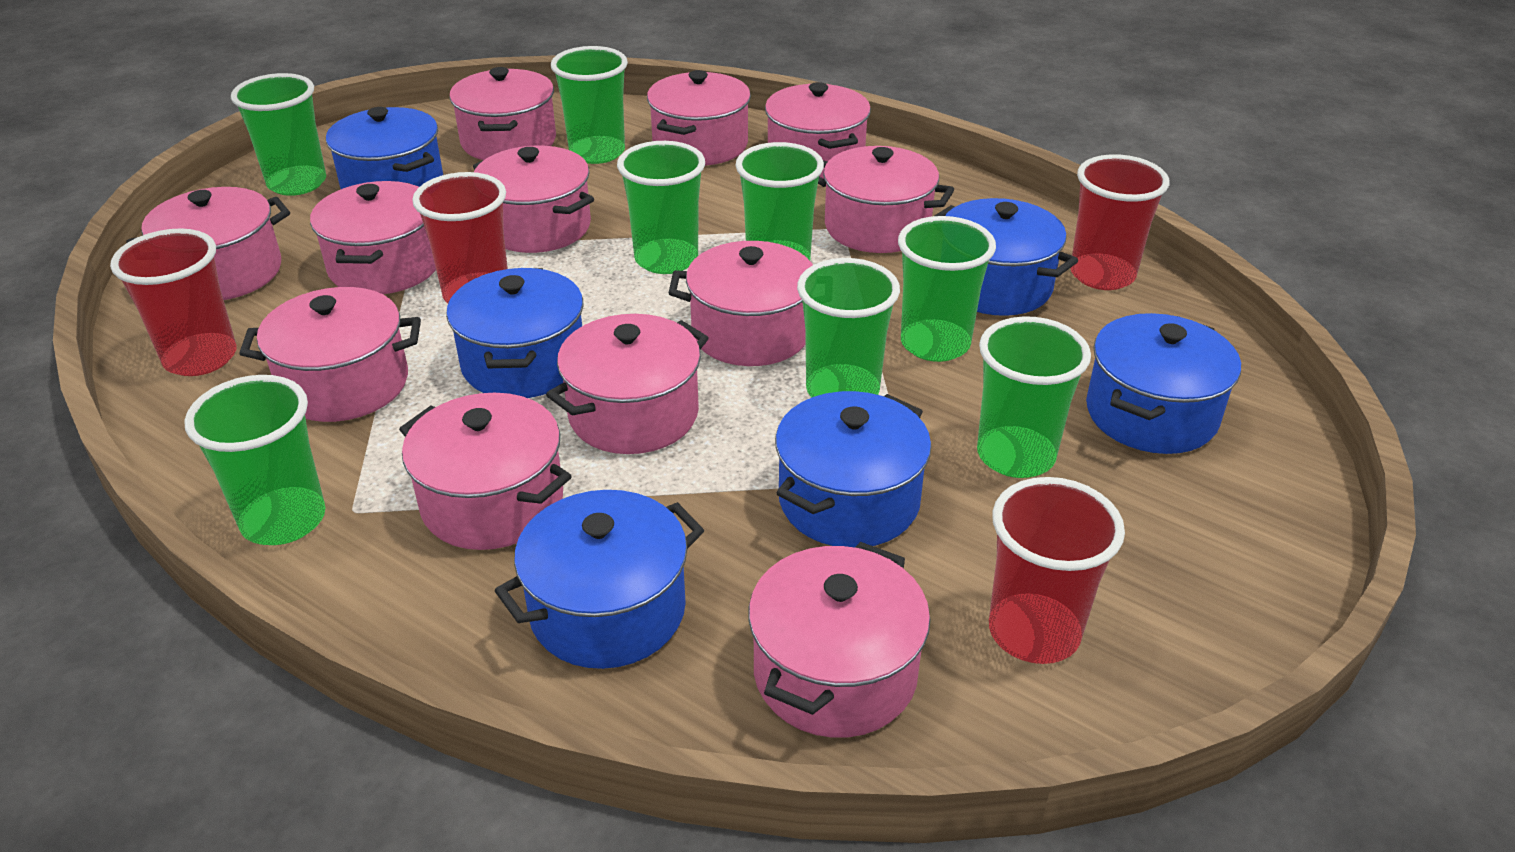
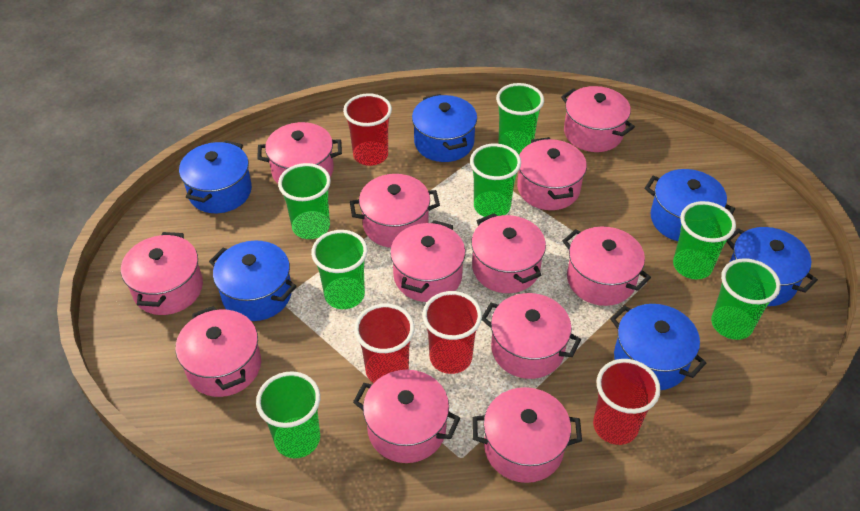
green cup: [184,375,325,545] [231,73,326,196] [551,46,628,164] [617,141,705,274] [736,142,824,260] [797,258,900,397] [898,216,996,362] [977,316,1091,478] = 8 -> [256,371,320,458] [278,163,331,239] [311,230,368,309] [470,143,521,217] [496,83,544,154] [673,201,736,279] [711,258,781,340] = 7

